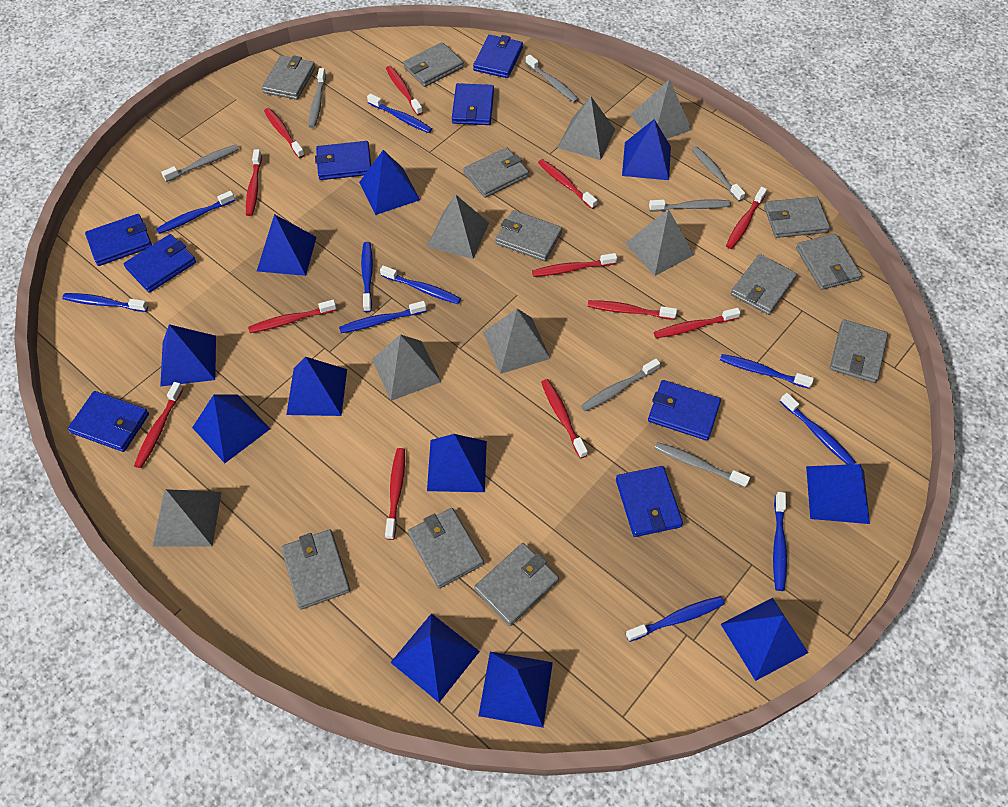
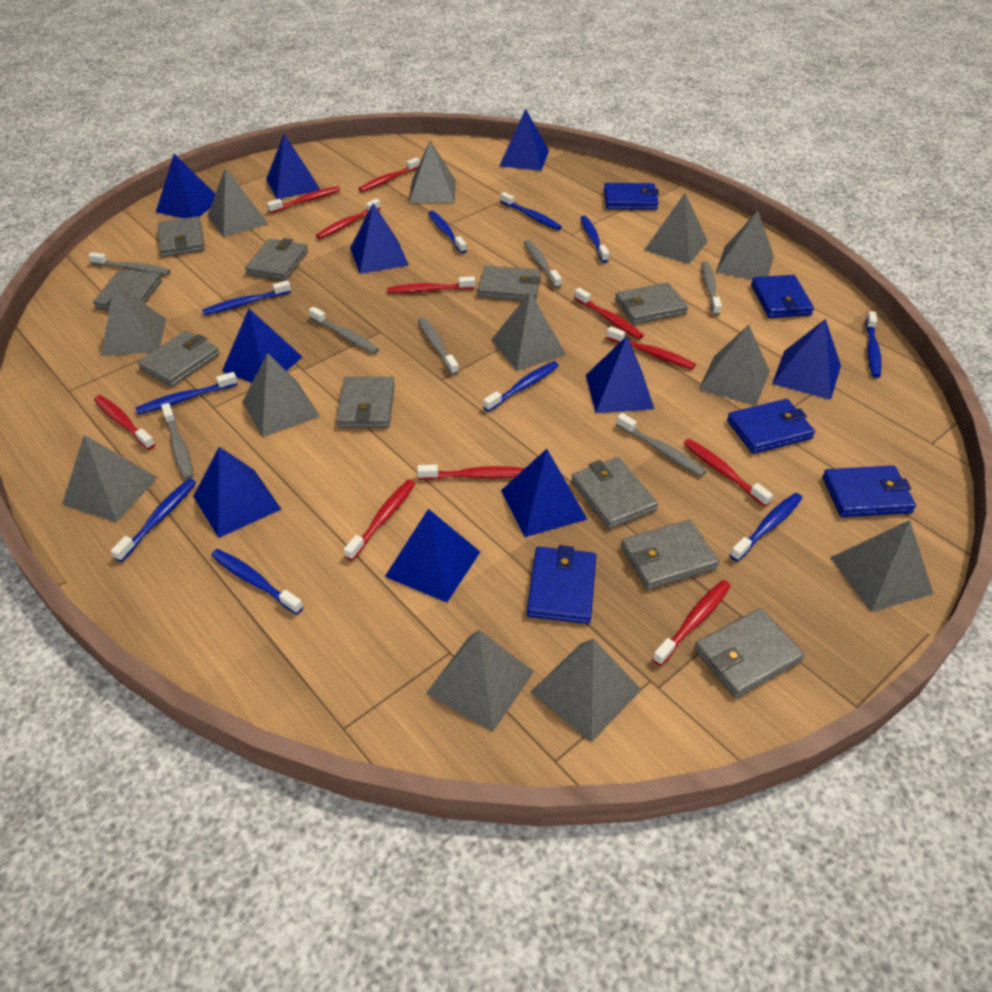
blue pyramid: [160,324,216,387] [192,394,270,463] [257,214,316,276] [286,357,347,416] [359,150,420,215] [390,613,480,702] [427,434,487,492] [478,652,553,728] [622,119,671,180] [721,598,808,681] [806,464,870,524] = 11 -> [156,154,215,218] [193,447,281,538] [222,309,302,383] [266,134,320,199] [350,203,409,274] [385,509,480,603] [499,109,549,171] [501,449,587,537] [586,336,654,413] [772,319,841,400] = 10
blue wallet: [68,391,149,452] [85,214,152,266] [124,234,196,293] [315,141,371,180] [452,83,494,125] [473,35,523,78] [616,466,683,537] [648,380,721,441] = 8 -> [527,545,596,624] [604,183,659,210] [727,399,815,454] [751,275,814,318] [822,466,916,517] = 5
grey pyramid: [153,489,222,547] [372,334,441,401] [427,194,489,259] [483,309,550,374] [557,96,615,160] [625,209,694,276] [630,80,692,139] = 7 -> [62,435,158,523] [101,282,166,356] [207,167,268,237] [242,353,320,437] [409,141,456,203] [426,630,534,732] [491,292,566,371] [530,639,642,743] [644,193,708,264] [698,325,770,406] [716,211,774,279] [830,520,933,612] = 12
grey wallet: [262,55,316,100] [281,529,350,610] [403,42,464,87] [408,508,484,588] [463,147,529,198] [474,543,559,626] [495,210,562,261] [731,254,797,315] [764,196,830,238] [796,234,862,290] [830,320,888,383] = 11 -> [93,269,162,311] [137,331,220,387] [158,216,205,257] [245,238,308,281] [336,376,395,428] [478,265,541,301] [571,457,658,529] [615,282,688,325] [621,519,719,590] [694,608,805,698] = 10
red toothbrush: [134,382,183,468] [246,149,262,216] [248,300,336,333] [264,108,305,158] [385,448,405,540] [386,66,423,115] [532,253,617,277] [538,159,597,209] [541,379,588,458] [588,300,677,320] [654,308,741,338] [726,187,767,249] = 12 -> [94,395,155,450] [267,186,340,213] [316,198,381,239] [344,479,415,561] [359,157,420,192] [387,276,475,293] [417,464,525,480] [574,288,644,340] [606,326,696,370] [652,580,731,666] [683,439,773,507] = 11

